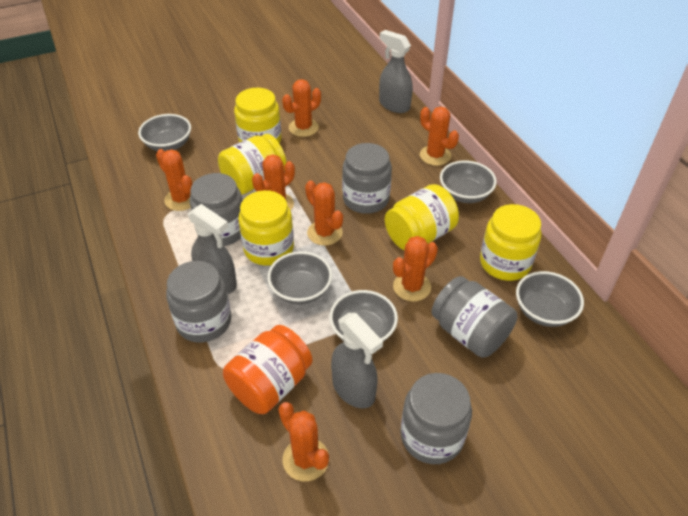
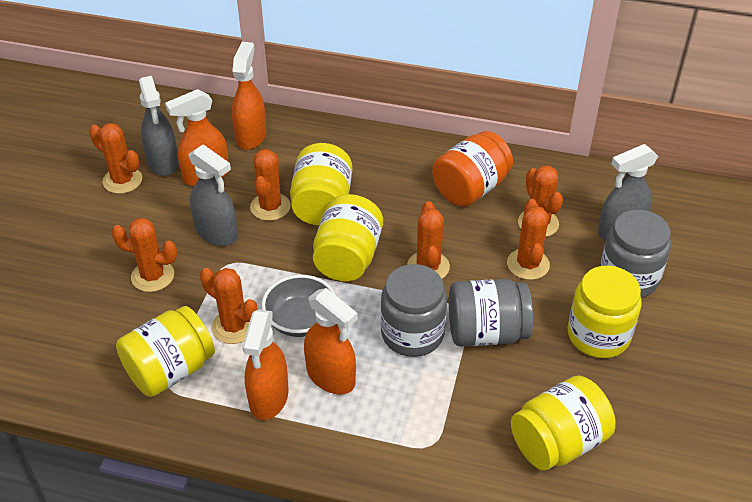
grey bowl: [138,114,191,151] [267,251,332,305] [329,290,398,342] [440,161,497,203] [516,271,584,327] = 5 -> [262,275,336,337] = 1
grey jar: [166,261,231,343] [190,173,242,246] [342,143,392,214] [401,373,472,464] [431,276,518,358] = 5 -> [381,264,447,357] [449,279,533,346] [600,209,671,297] = 3
orange spray bottle: none = 0 -> [165,89,229,186] [232,42,266,150] [243,310,288,420] [304,288,358,395] = 4

